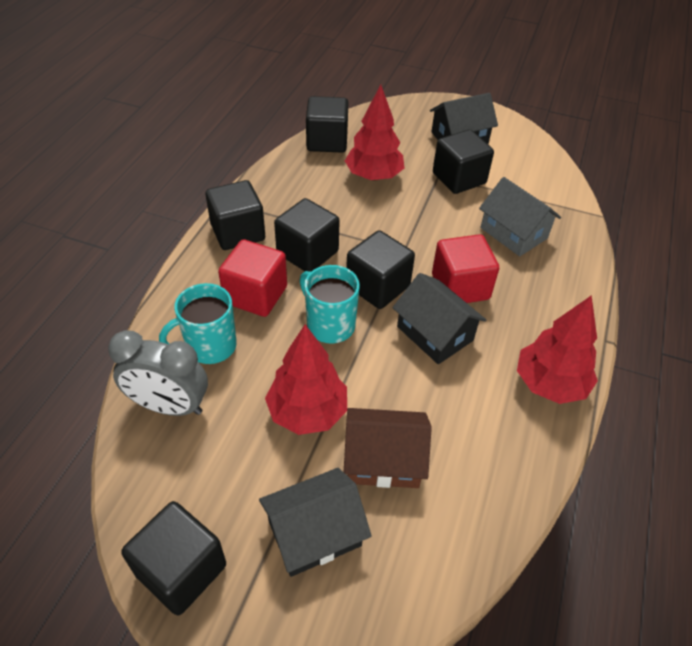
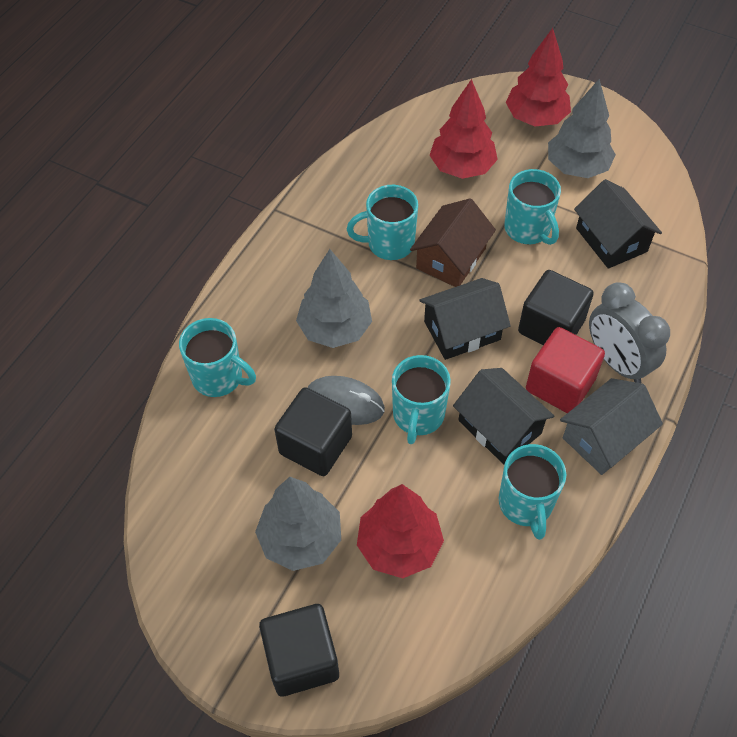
black cube: [121,501,226,615] [205,180,265,250] [274,198,340,272] [306,96,348,153] [346,230,415,309] [433,129,494,194] = 6 -> [259,604,339,696] [274,387,352,476] [518,270,594,345] = 3
grey mouse: none = 0 -> [307,376,385,425] = 1
grey tree: none = 0 -> [255,477,341,571] [296,249,372,348] [548,79,616,178] = 3
red cube: [218,239,287,317] [432,234,499,303] = 2 -> [526,327,605,413] = 1
turquoise mug: [159,283,237,364] [300,265,360,344] = 2 -> [179,318,256,397] [347,185,418,260] [392,355,451,444] [499,444,566,540] [504,169,561,245] = 5

